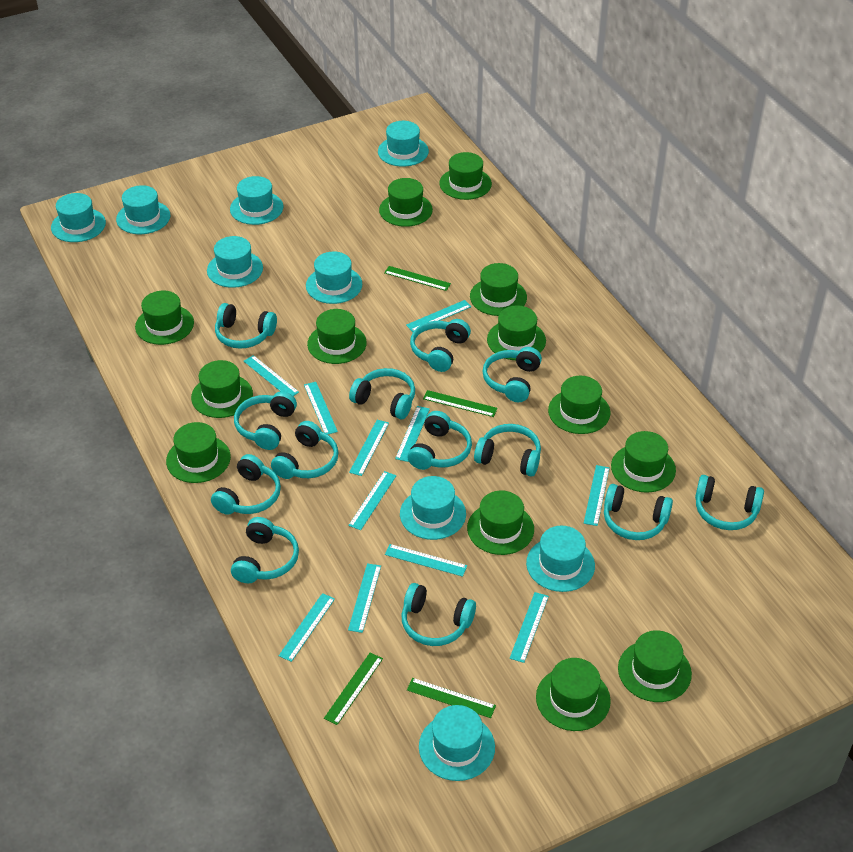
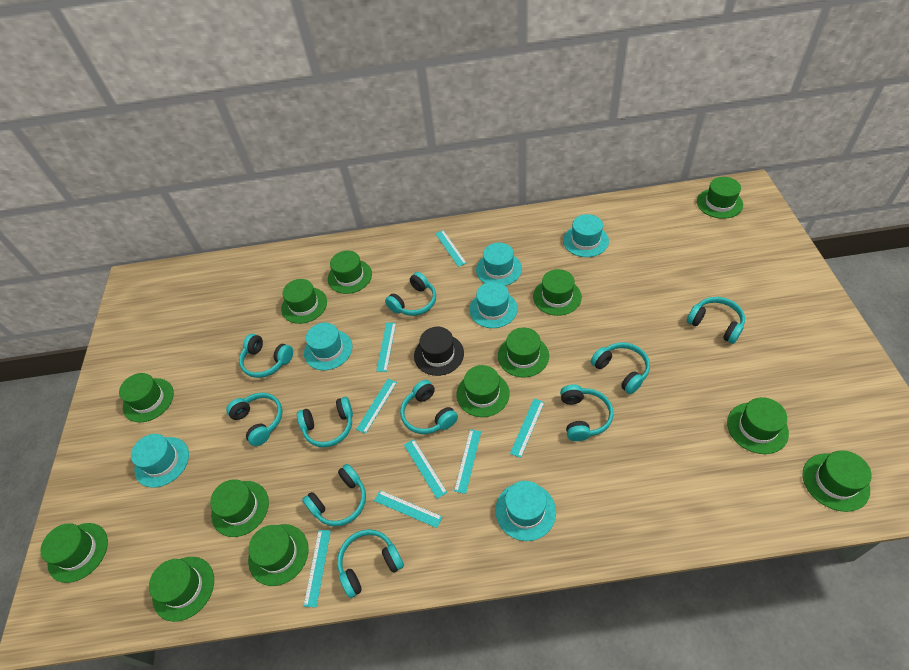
black hat: none = 0 -> [414,327,464,376] = 1
green ruler: [324,652,383,725] [384,266,451,291] [407,678,496,718] [423,390,498,417] = 4 -> none = 0
turquoise hat: [51,193,106,242] [116,185,171,234] [207,236,263,288] [230,176,283,225] [306,252,362,304] [378,121,429,167] [400,476,466,540] [419,705,495,781] [526,526,595,592] = 9 -> [131,434,189,488] [304,323,352,370] [469,282,518,328] [476,243,522,286] [495,481,556,541] [563,214,609,257] = 6
turquoise headphones: [211,454,281,515] [215,303,277,349] [231,517,299,583] [234,391,297,450] [271,421,339,479] [349,368,415,419] [402,583,476,646] [407,411,472,470] [410,319,471,372] [474,424,541,477] [482,347,542,402] [604,484,673,540] [695,475,764,530] = 13 -> [226,393,283,446] [239,334,293,378] [297,397,353,447] [302,464,366,527] [337,529,404,598] [385,272,436,316] [400,380,458,434] [560,384,613,441] [591,342,650,394] [687,297,745,344] = 10
turquoise ruler: [244,355,299,396] [279,593,335,662] [304,382,338,434] [348,471,396,530] [348,563,381,633] [349,420,389,476] [385,544,467,577] [395,406,430,462] [406,300,471,332] [510,592,549,663] [584,465,610,526] = 11 -> [304,530,331,607] [356,379,397,434] [374,490,442,528] [376,323,396,372] [404,439,447,499] [435,230,466,267] [454,429,481,494] [510,399,545,458] = 8

